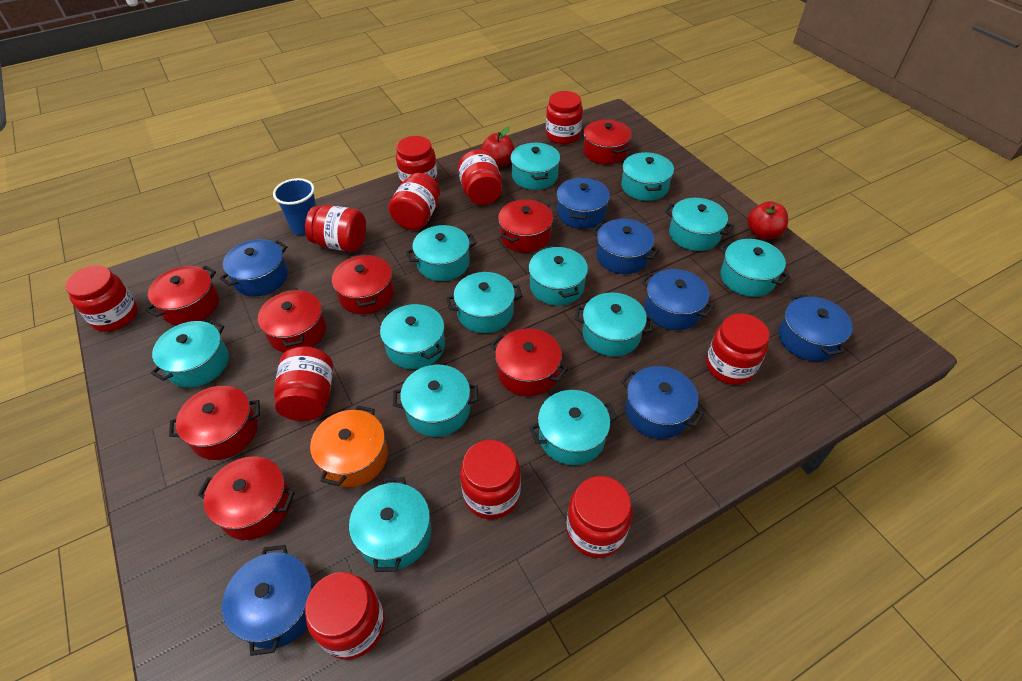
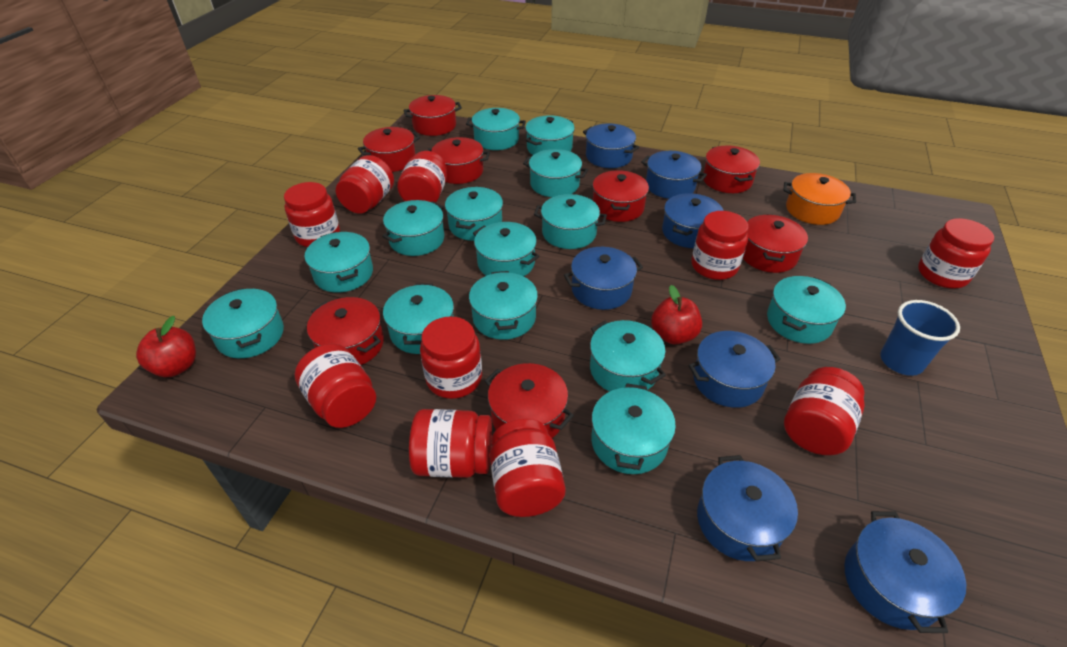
red jar: [65,265,138,332] [274,346,333,421] [305,205,366,252] [305,572,385,660] [388,173,440,230] [396,136,438,184] [458,150,502,205] [460,440,521,519] [546,91,583,144] [566,476,632,558] [706,314,769,385] = 11 -> [284,182,340,247] [295,343,376,428] [336,155,394,214] [397,151,447,203] [409,409,492,478] [420,316,482,399] [490,419,566,517] [691,211,748,280] [784,367,865,455] [918,218,994,289] = 10
turquoise pot: [151,320,229,388] [349,477,431,572] [380,304,445,369] [393,365,478,437] [406,225,476,281] [446,272,522,333] [510,142,560,190] [529,246,588,306] [529,390,618,465] [575,292,654,357] [621,152,674,201] [665,198,734,251] [720,239,790,297] = 13 -> [202,288,284,358] [305,232,373,293] [382,200,444,256] [383,283,454,354] [445,187,503,241] [466,108,526,150] [469,271,538,340] [473,222,540,276] [523,149,588,197] [525,115,575,155] [534,194,607,249] [590,320,666,392] [591,384,676,474] [767,276,846,344] = 14

